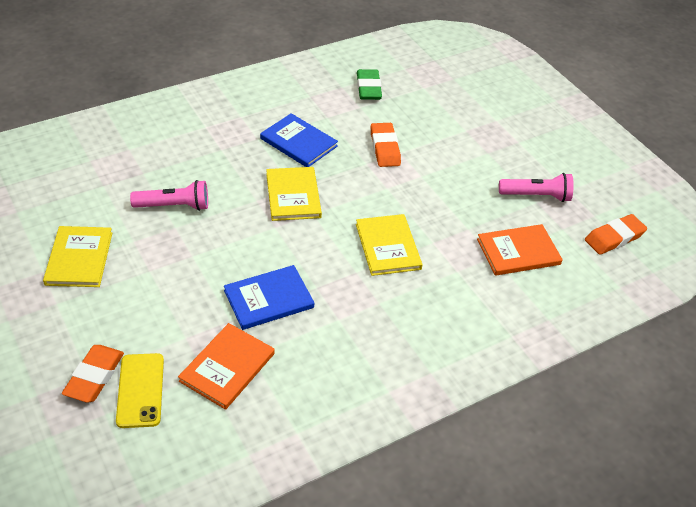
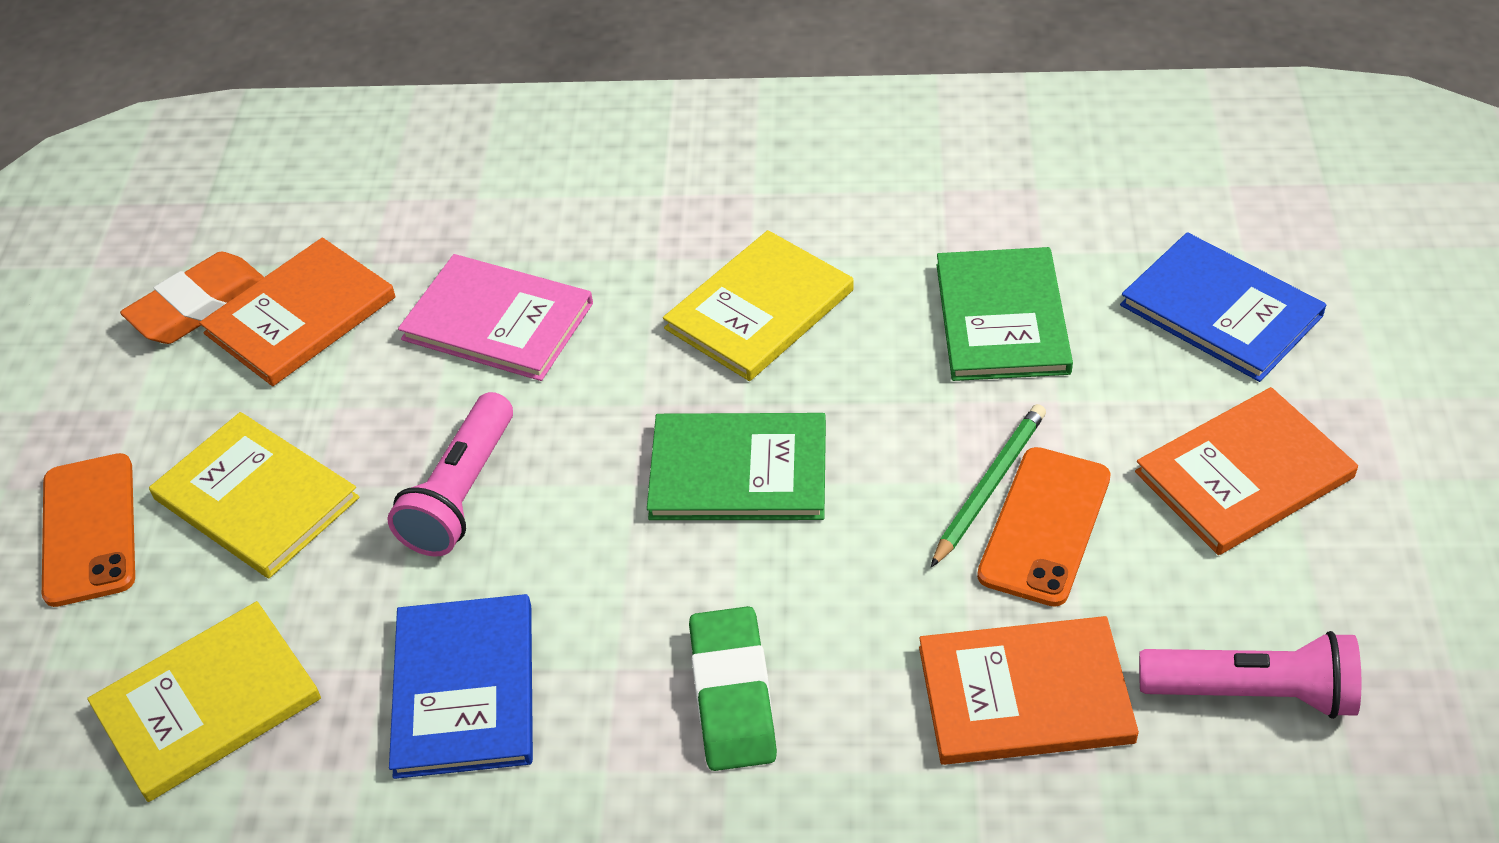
green book: none = 0 -> [647,413,826,520] [937,247,1073,381] = 2
green pencil: none = 0 -> [931,404,1046,567] = 1
orange book: [178,323,275,410] [477,224,563,276] = 2 -> [199,237,396,386] [919,616,1139,765] [1135,387,1358,555] = 3
orange eraser: [62,345,124,403] [371,123,401,167] [585,214,647,255] = 3 -> [120,252,264,344] = 1
orange phone: none = 0 -> [42,453,135,607] [977,447,1111,607] = 2
pink book: none = 0 -> [398,254,593,381] = 1
yellow phone: [116,353,164,428] = 1 -> none = 0

